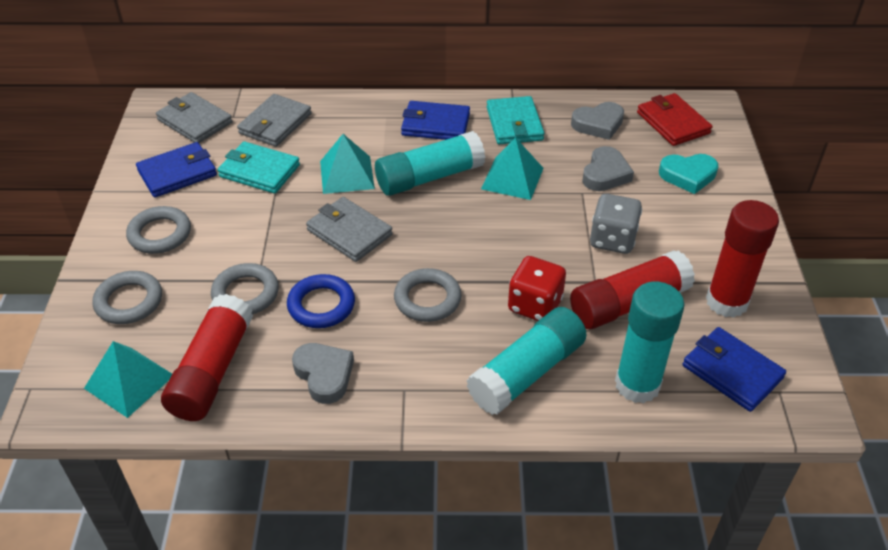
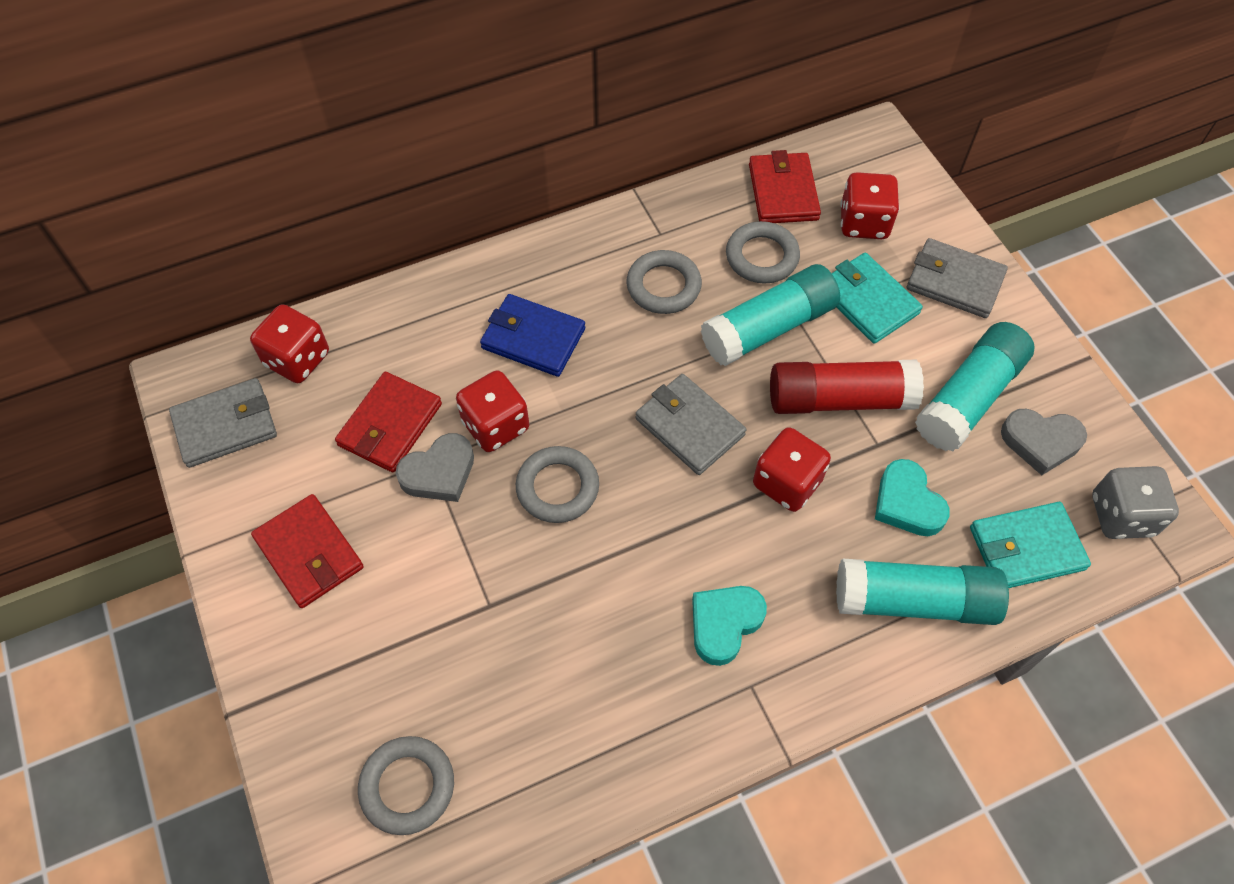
blue ring: [287,274,355,328] = 1 -> none = 0
blue wallet: [136,142,217,197] [401,101,470,140] [683,327,786,412] = 3 -> [480,294,585,377] = 1
grey heart: [292,343,354,404] [571,102,624,140] [582,146,634,191] = 3 -> [396,433,474,502] [1001,409,1087,475] = 2
red dice: [508,256,566,321] = 1 -> [250,304,329,383] [456,370,529,452] [753,427,831,512] [840,172,900,239] = 4
red glue stick: [161,294,253,421] [570,250,695,329] [706,200,779,318] = 3 -> [770,359,924,414] = 1
red wallet: [637,93,712,146] = 1 -> [251,494,364,608] [335,372,442,472] [749,150,821,223] = 3
turquoise heart: [659,154,718,194] = 1 -> [692,586,767,666] [875,459,950,536] = 2
turquoise pyramid: [84,341,172,418] [320,134,375,194] [481,137,543,200] = 3 -> none = 0

